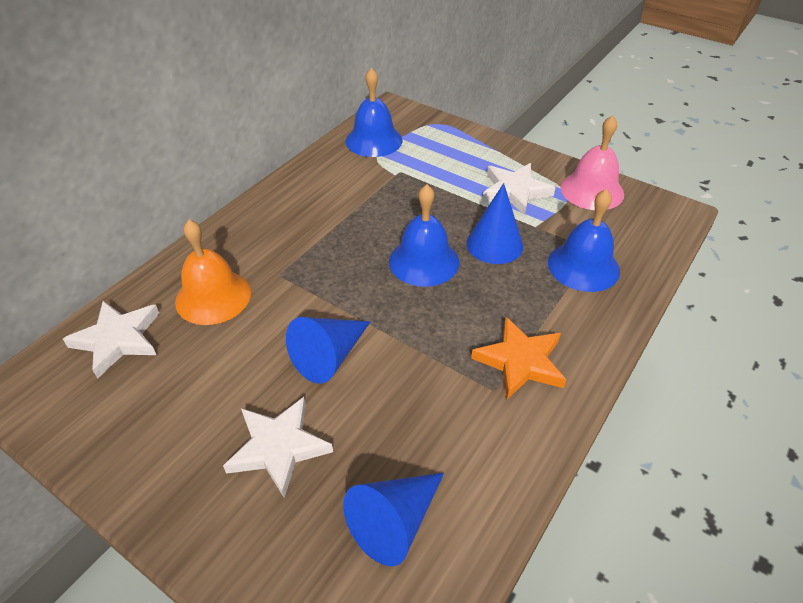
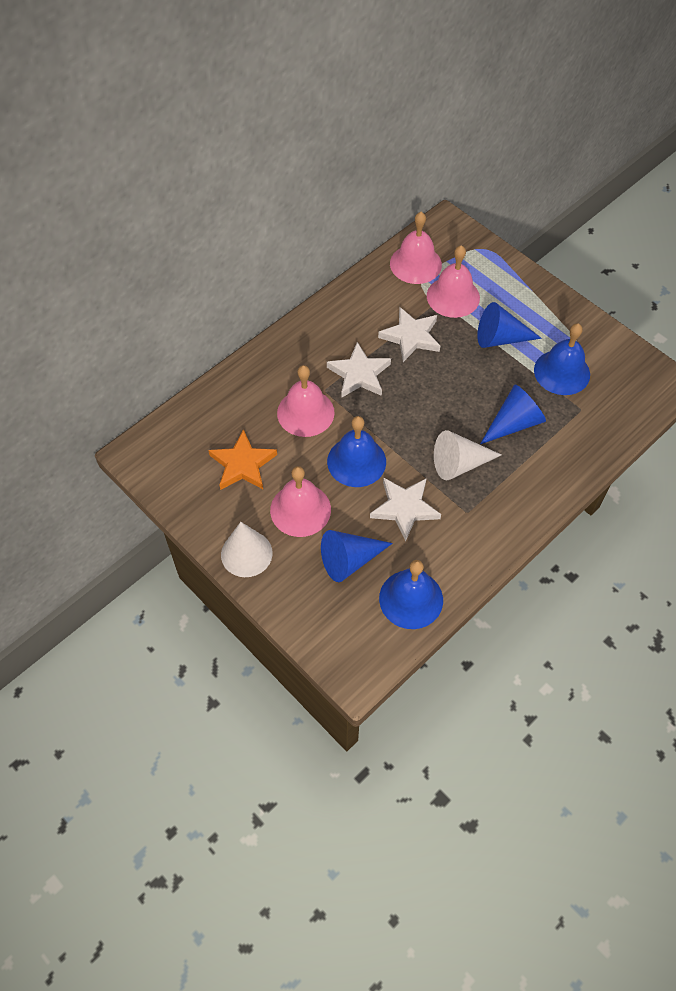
orange bell: [175,220,251,325] = 1 -> none = 0
pink bell: [560,115,624,210] = 1 -> [270,466,331,537] [277,365,335,437] [390,212,442,284] [427,245,480,318] = 4
white cone: none = 0 -> [221,522,273,577] [434,430,502,480] = 2

